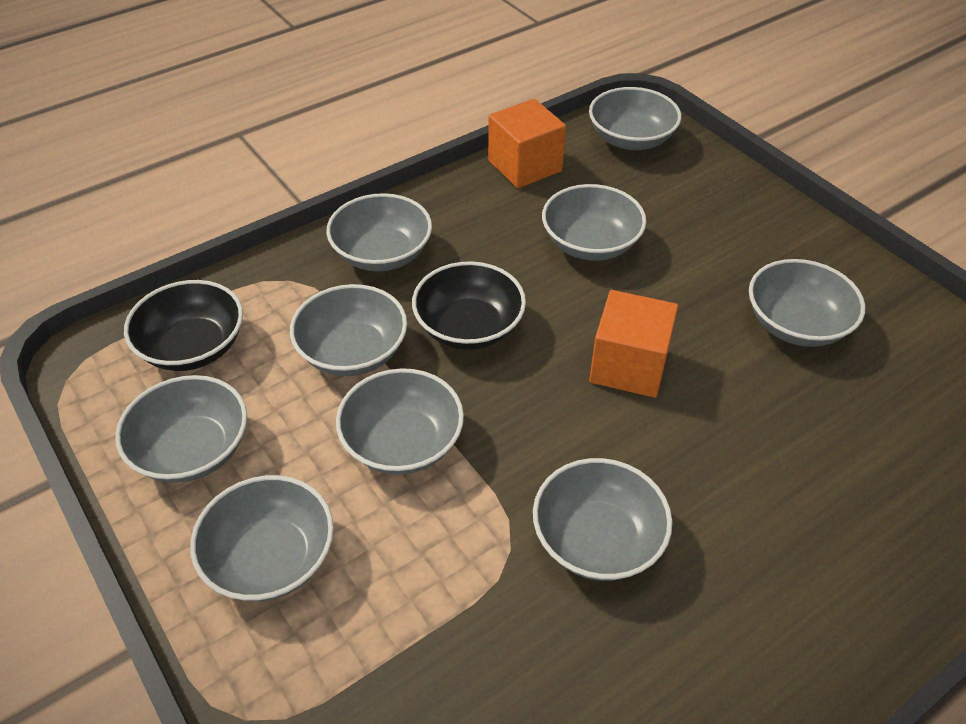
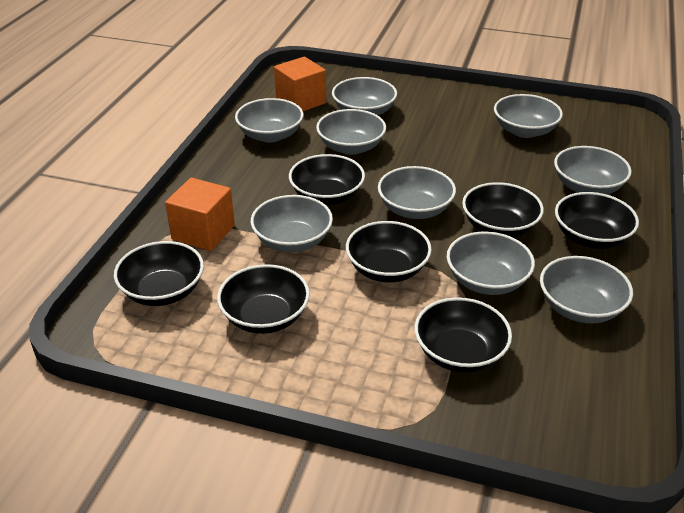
black bowl: [124,280,243,371] [412,261,526,350] = 2 -> [114,241,204,306] [217,264,310,334] [289,154,365,205] [346,221,432,282] [415,297,512,373] [462,182,544,237] [555,192,639,249] = 7

